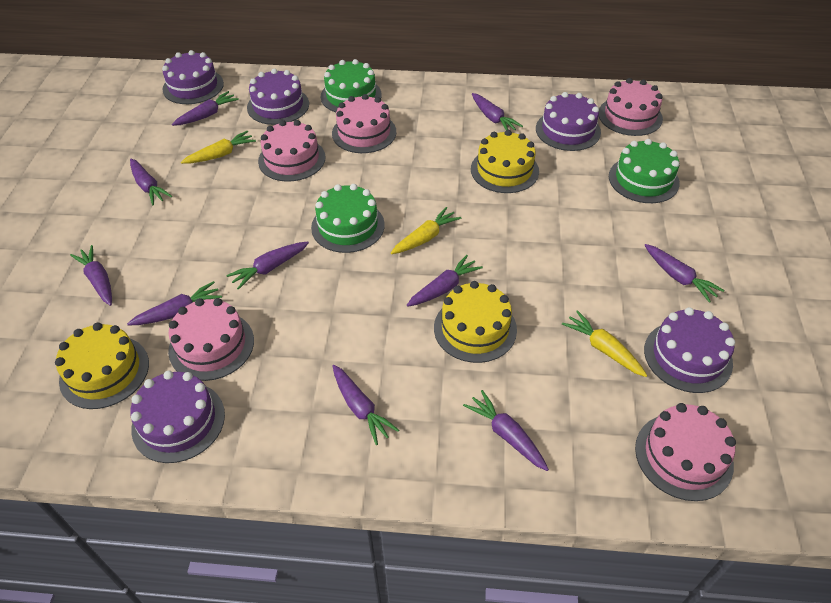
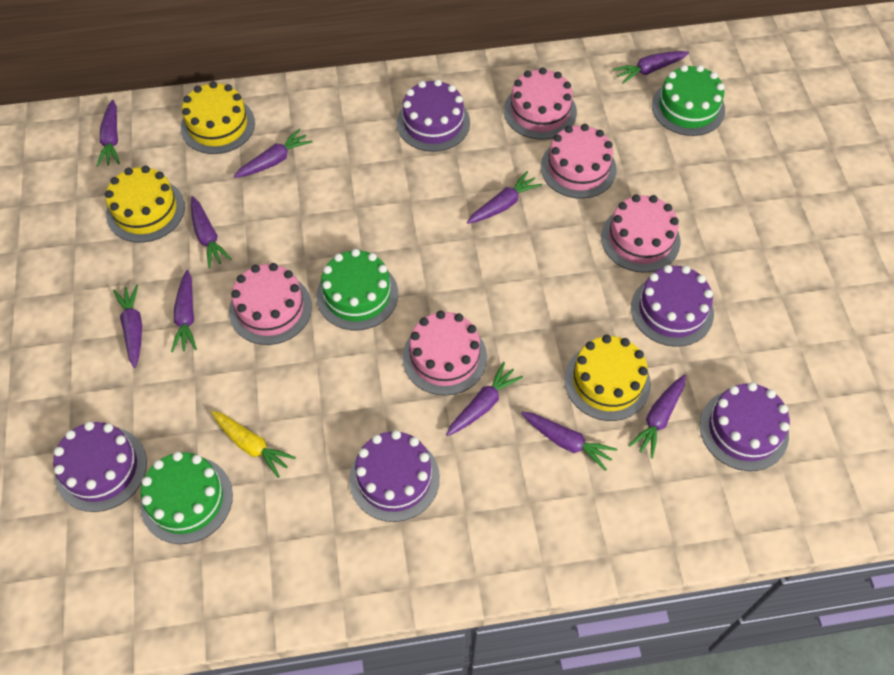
yellow carrot: [181,131,256,164] [391,207,461,254] [562,310,647,377] = 3 -> [211,411,296,478] = 1

